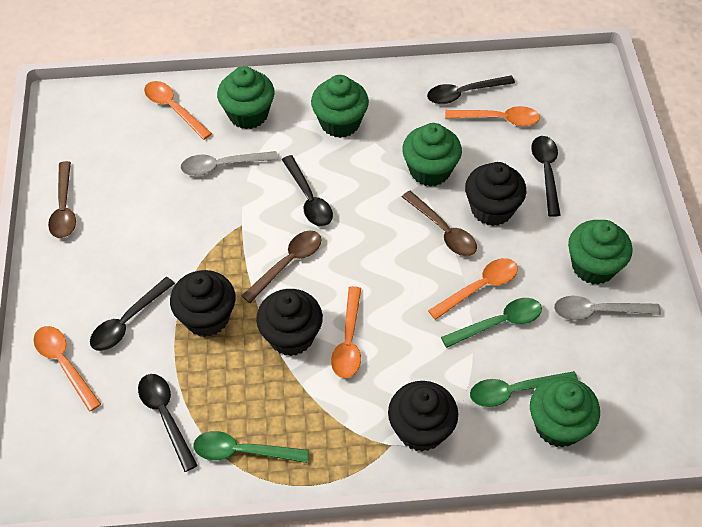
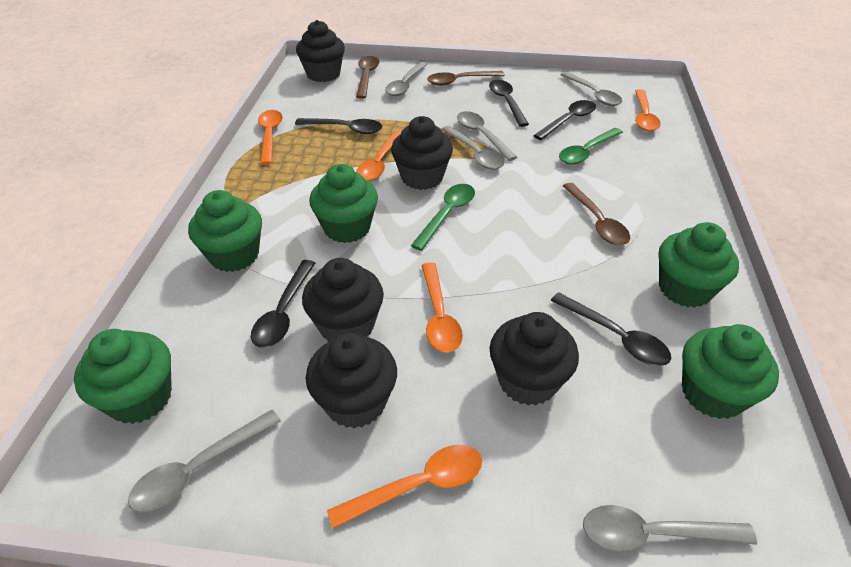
black cupcake: [170,270,236,337] [256,289,323,356] [388,381,458,452] [465,162,526,226] = 4 -> [296,20,345,82] [302,258,384,342] [306,333,397,428] [391,116,453,190] [490,312,579,405] = 5
green spoon: [193,431,309,463] [441,298,542,348] [470,371,578,407] = 3 -> [411,184,475,251] [559,128,623,164] = 2
grey spoon: [181,151,278,176] [554,296,661,321] = 2 -> [128,410,281,513] [385,62,428,96] [441,126,504,170] [457,111,517,161] [560,72,622,106] [583,505,757,552] = 6

